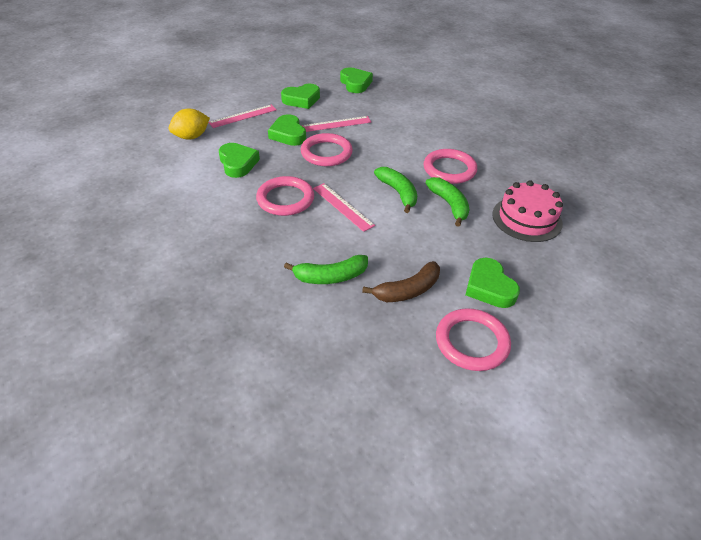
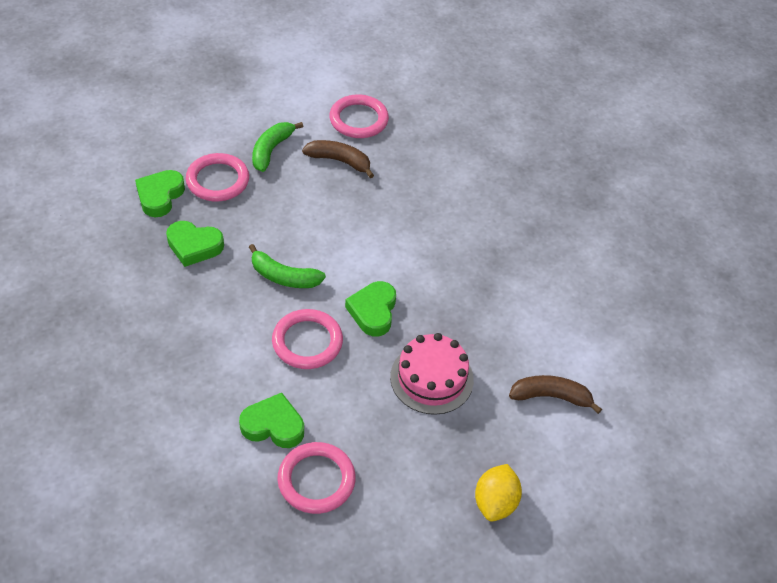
brown banana: [362,261,440,302] = 1 -> [302,140,374,178] [509,375,602,414] = 2
green banana: [284,255,368,284] [374,167,417,213] [426,177,470,227] = 3 -> [249,244,326,288] [252,122,303,172] = 2
green heart: [219,143,260,178] [268,114,306,146] [281,84,320,109] [340,67,373,93] [465,258,520,308] = 5 -> [135,170,185,217] [166,221,224,267] [239,393,304,448] [345,281,396,336] = 4
pink ruler: [208,105,277,128] [301,116,371,132] [313,183,375,232] = 3 -> none = 0

